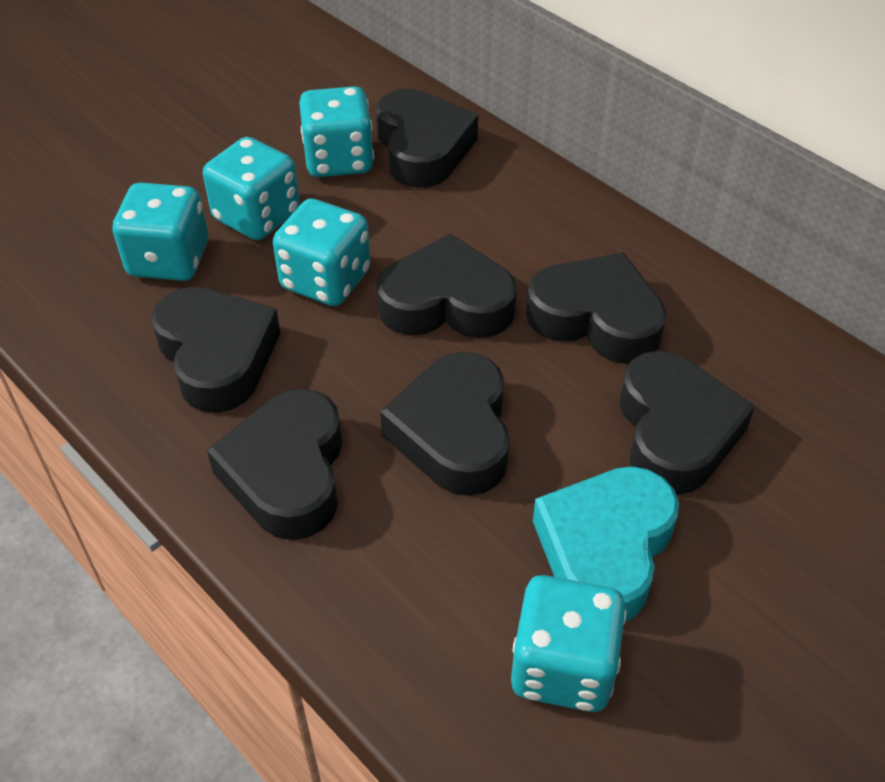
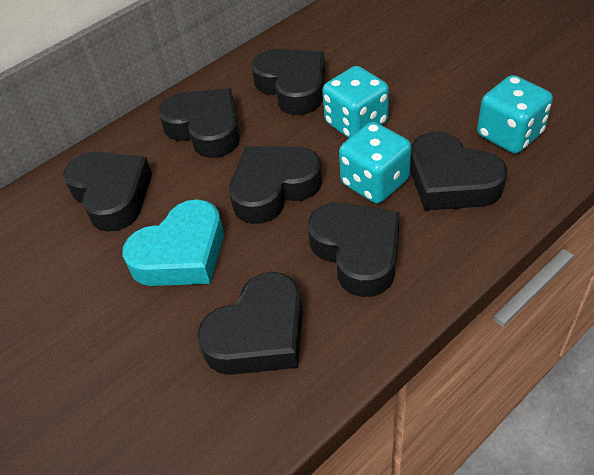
turquoise dice: [113,182,208,281] [203,137,300,240] [273,199,370,306] [299,86,374,177] [511,575,626,712] = 5 -> [322,66,389,138] [339,122,411,204] [477,75,553,154] = 3

